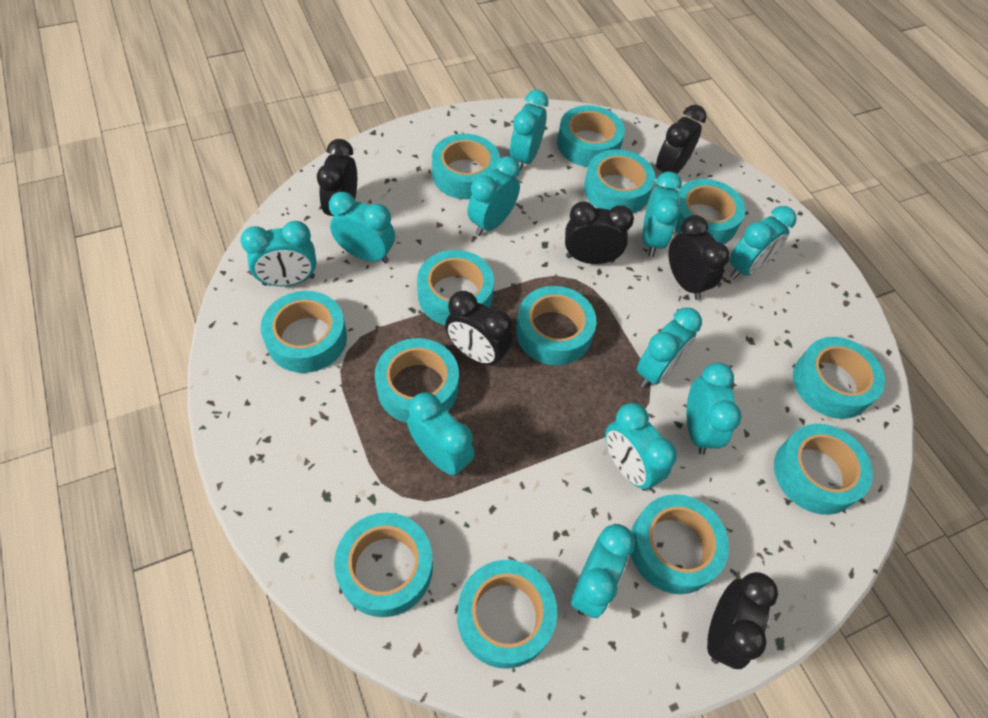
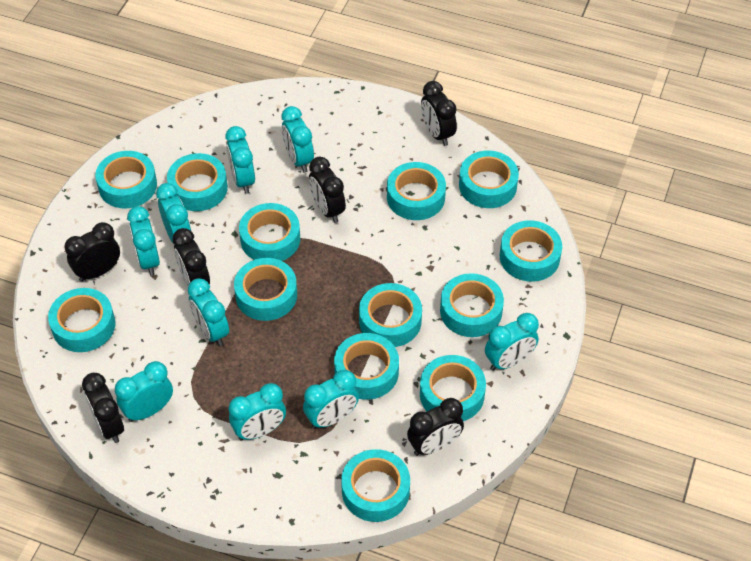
turquoise clock: [240,221,317,286] [329,192,395,263] [407,392,475,476] [467,156,520,236] [510,90,548,172] [571,524,635,618] [605,403,677,491] [637,307,702,388] [642,172,682,257] [687,362,742,455] [729,206,797,279] = 11 -> [115,361,173,422] [127,206,160,275] [156,183,192,245] [188,278,229,346] [225,126,255,194] [229,383,286,441] [282,106,314,172] [303,370,359,429] [485,313,539,371] = 9

